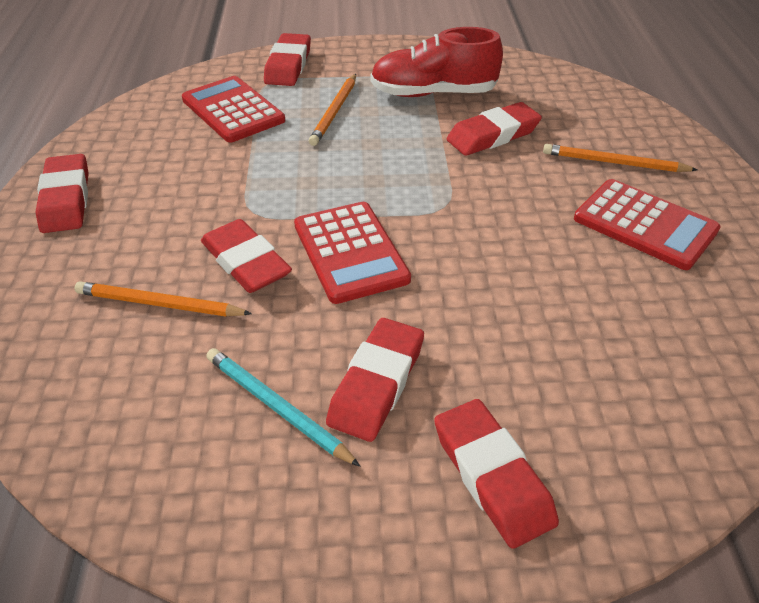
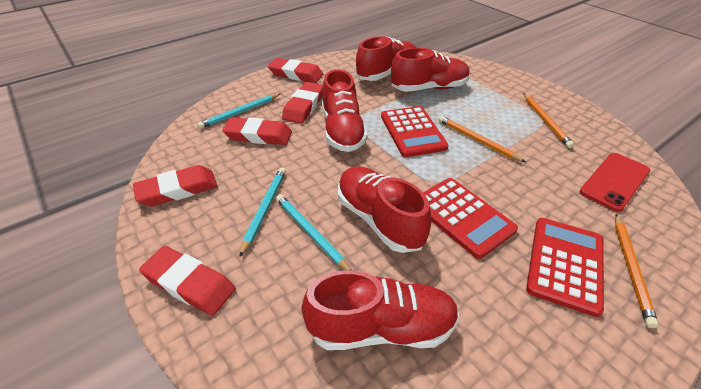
red eraser: [36,154,89,233] [201,219,292,293] [264,33,311,86] [326,318,424,442] [434,399,559,549] [447,102,542,156] = 6 -> [133,165,218,206] [139,246,236,316] [222,117,292,145] [268,58,323,83] [282,82,323,124] = 5
red phone: none = 0 -> [580,153,650,212] = 1
red shoe: [370,27,503,97] = 1 -> [301,270,459,350] [322,69,368,152] [338,166,432,253] [356,36,416,81] [391,48,470,92] = 5
turquoise pencil: [206,348,360,466] = 1 -> [197,94,280,129] [239,168,286,257] [276,194,351,270] = 3

